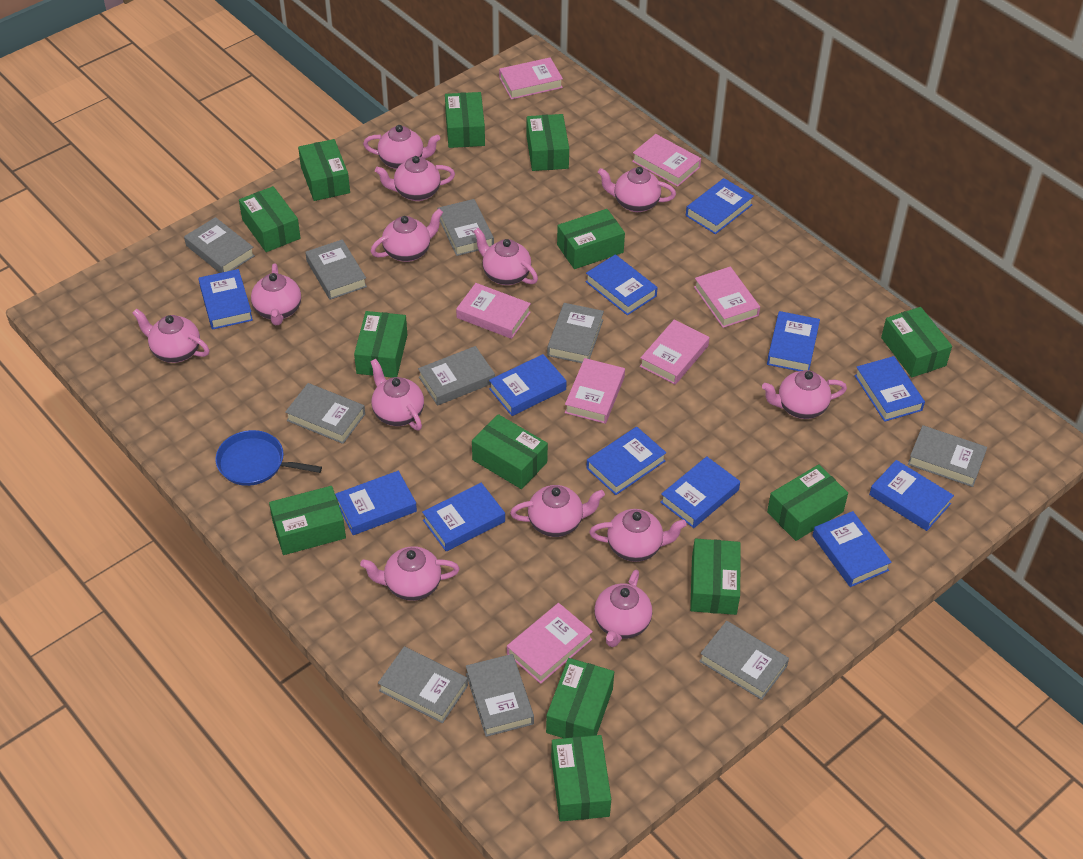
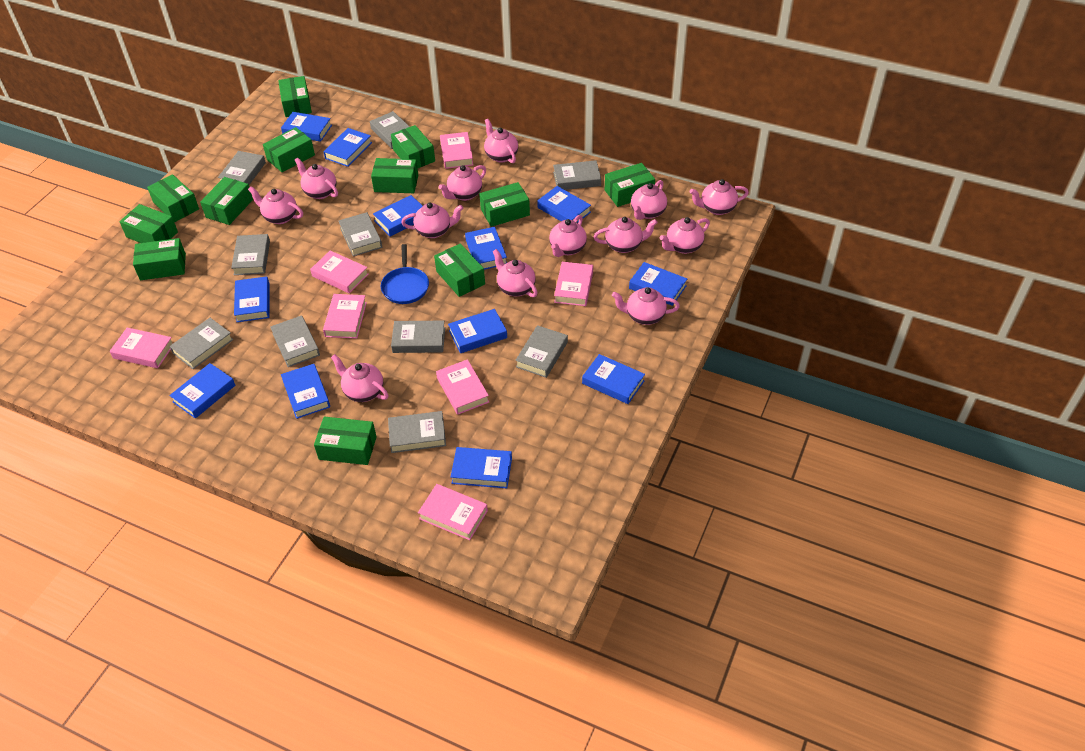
green box: [239,186,301,252] [269,486,346,555] [298,139,350,201] [354,311,407,378] [445,92,485,148] [472,414,548,489] [527,114,569,171] [546,658,614,738] [551,735,611,822] [557,209,625,269] [690,539,741,615] [767,464,848,541] [881,307,952,377] = 13 -> [119,204,178,243] [133,238,186,280] [147,174,199,222] [200,177,253,225] [263,127,315,172] [278,76,312,117] [314,417,377,465] [371,158,418,193] [391,125,435,168] [434,243,485,297] [479,182,530,227] [605,163,655,207] = 12

